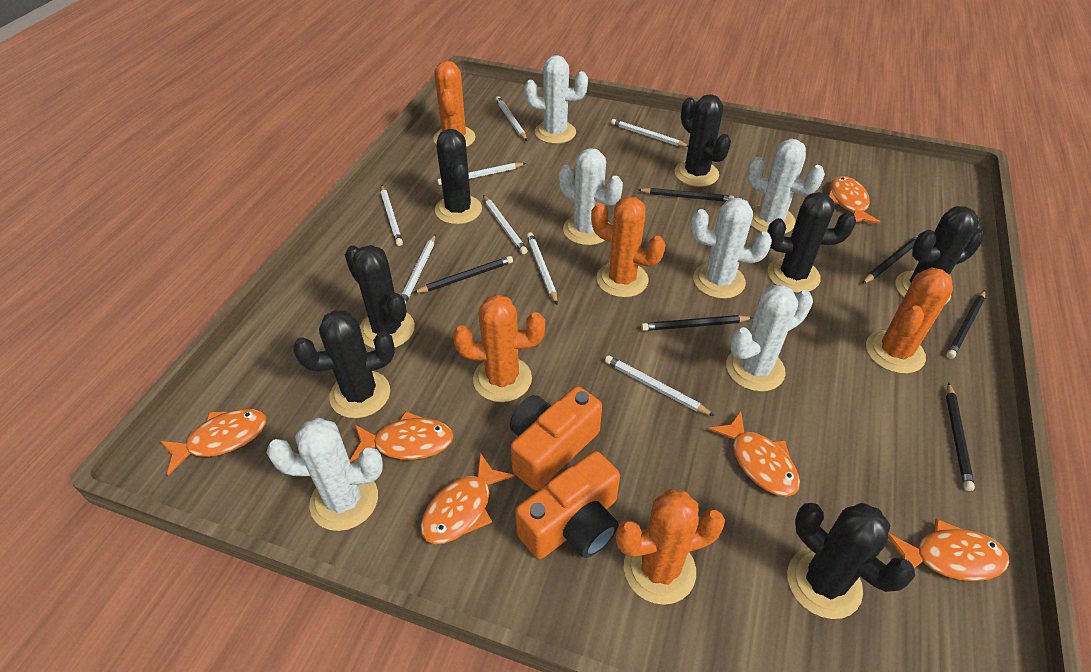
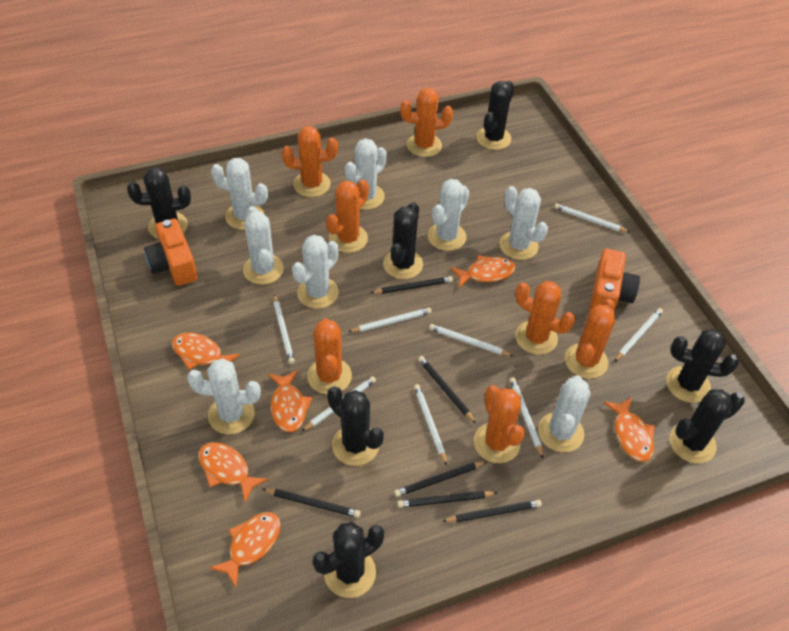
orange cactus: [434,61,476,147] [453,294,545,402] [591,197,665,298] [616,489,725,605] [866,267,953,374] = 5 -> [282,126,338,197] [307,318,352,394] [326,180,369,253] [400,88,453,157] [474,385,525,463] [515,281,575,355] [565,299,615,379] = 7
white cactus: [266,418,383,531] [524,55,588,144] [559,148,623,245] [691,198,772,299] [726,285,813,392] [747,139,825,234] = 6 -> [187,359,261,434] [211,158,268,230] [243,206,284,285] [292,235,339,309] [344,138,387,210] [428,179,469,251] [499,186,548,260] [538,375,590,452] = 8

